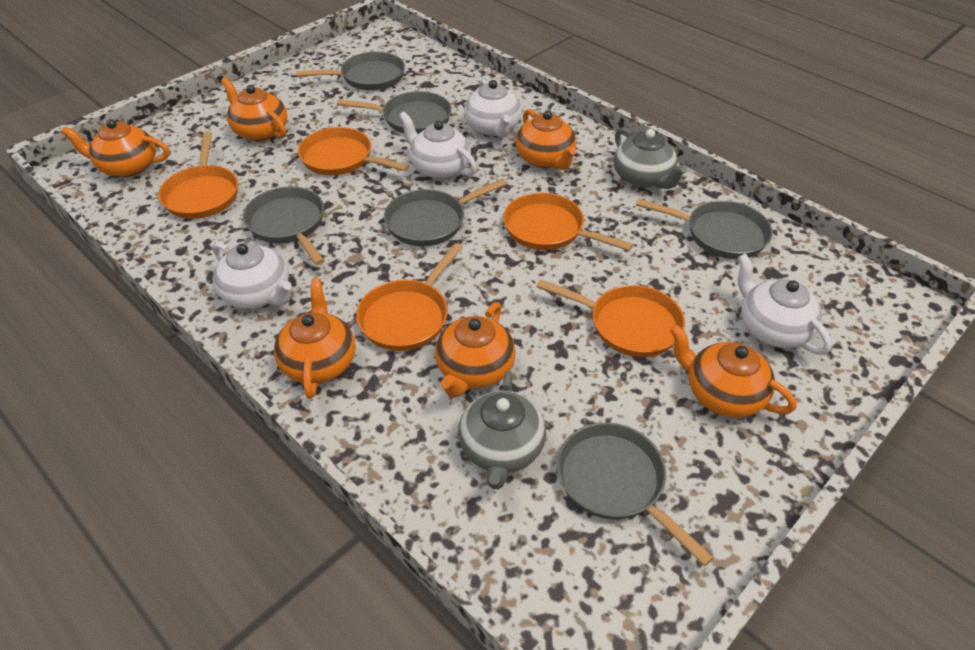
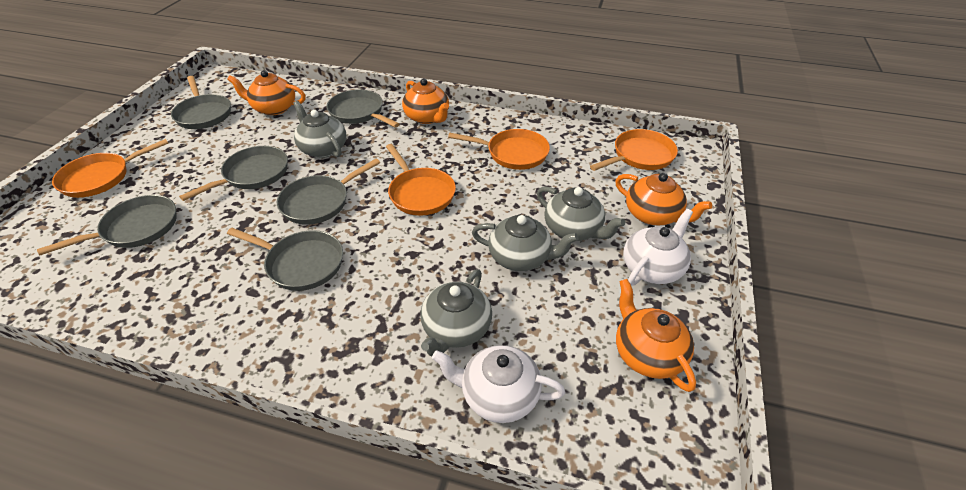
grey teapot: [458,371,546,489] [614,127,687,189] = 2 -> [293,101,346,158] [420,269,492,356] [472,215,579,271] [537,186,625,241] = 4
orange pan: [158,131,238,219] [298,127,409,175] [356,243,463,351] [503,193,633,251] [536,279,685,357] = 5 -> [52,139,169,198] [386,144,456,216] [448,129,550,170] [590,129,678,171] = 4
orange teapot: [61,119,170,178] [221,77,287,141] [274,279,356,399] [435,302,516,398] [515,109,576,170] [670,325,796,417] = 6 -> [227,70,306,115] [402,78,449,124] [615,173,712,225] [616,279,696,392] = 4
white teapot: [212,242,292,309] [399,111,477,179] [464,79,522,137] [737,253,832,355] = 4 -> [432,345,565,423] [624,209,693,286] = 2

